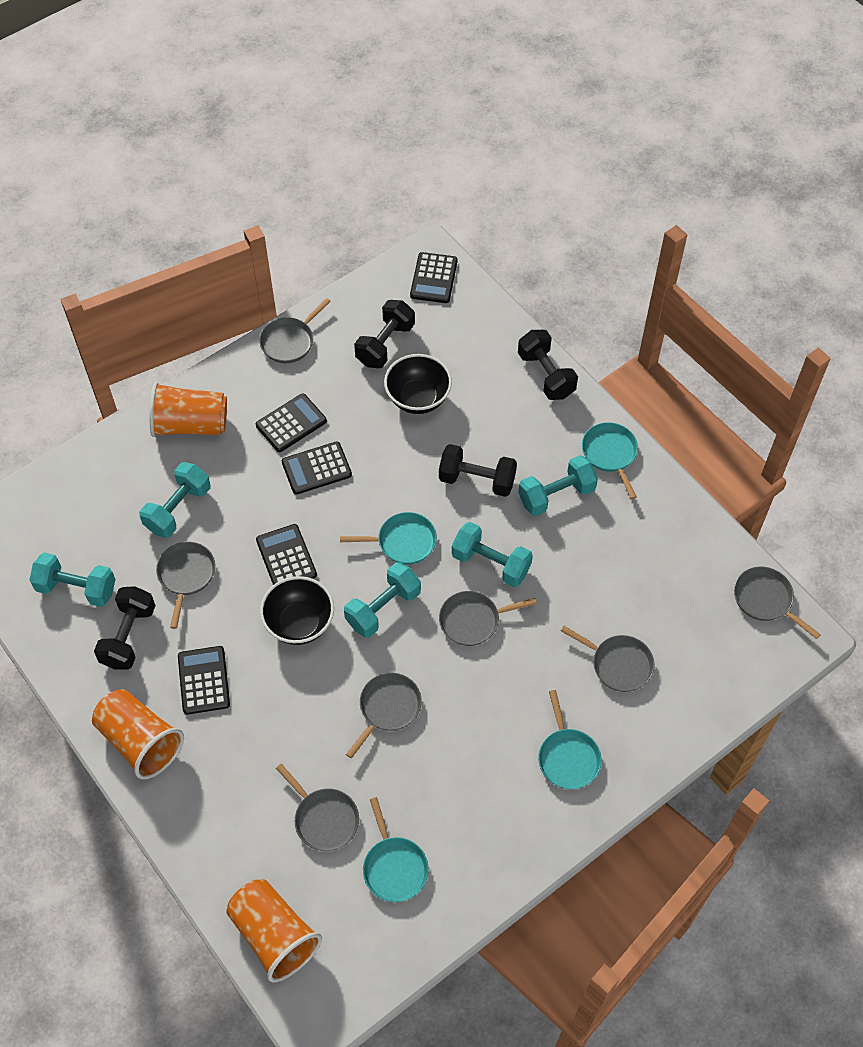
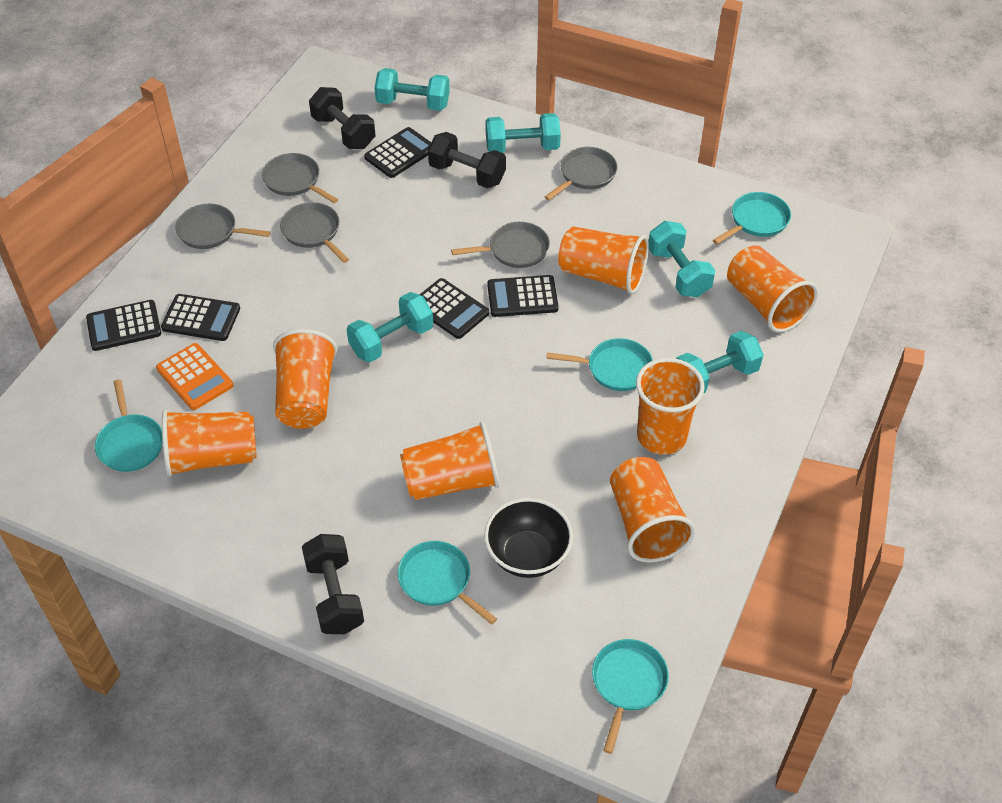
black bowl: [260,576,334,645] [384,354,452,414] = 2 -> [484,498,573,578] = 1
black dumbbell: [94,586,156,670] [354,300,415,368] [439,444,517,497] [518,330,578,400] = 4 -> [302,534,364,634] [309,87,375,149] [428,132,506,188] = 3
grey pan: [156,542,215,629] [259,298,331,363] [276,764,359,851] [346,673,422,758] [439,591,537,646] [561,626,654,692] [734,567,821,639] = 7 -> [175,204,271,249] [262,153,338,203] [280,202,349,263] [451,222,550,268] [545,147,618,200] = 5
orange calculator: none = 0 -> [156,343,233,410] = 1
orange cup: [92,689,184,779] [150,382,227,437] [226,879,322,982] = 3 -> [162,410,257,477] [273,329,337,429] [400,422,500,500] [558,227,649,294] [610,457,696,563] [636,358,705,455] [727,245,818,333] = 7
turquoise pan: [340,512,437,565] [363,797,429,902] [538,690,602,789] [582,422,638,499] = 4 -> [95,379,163,472] [398,541,497,625] [546,338,653,391] [592,639,669,754] [713,192,791,244] = 5

